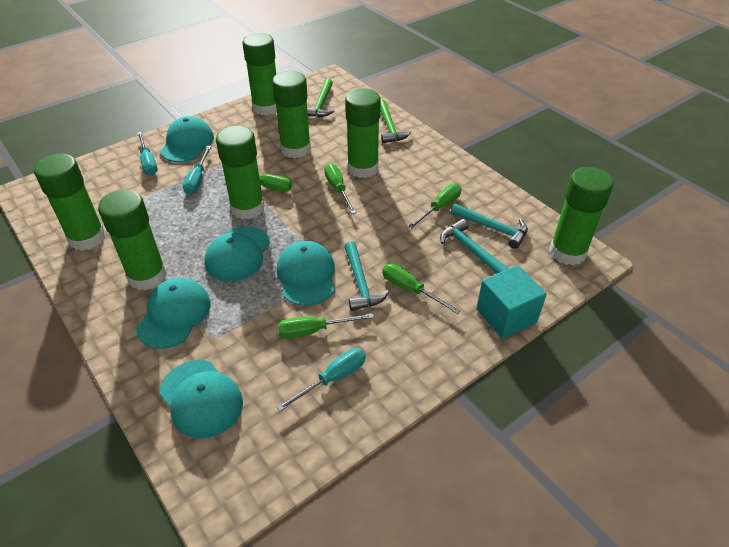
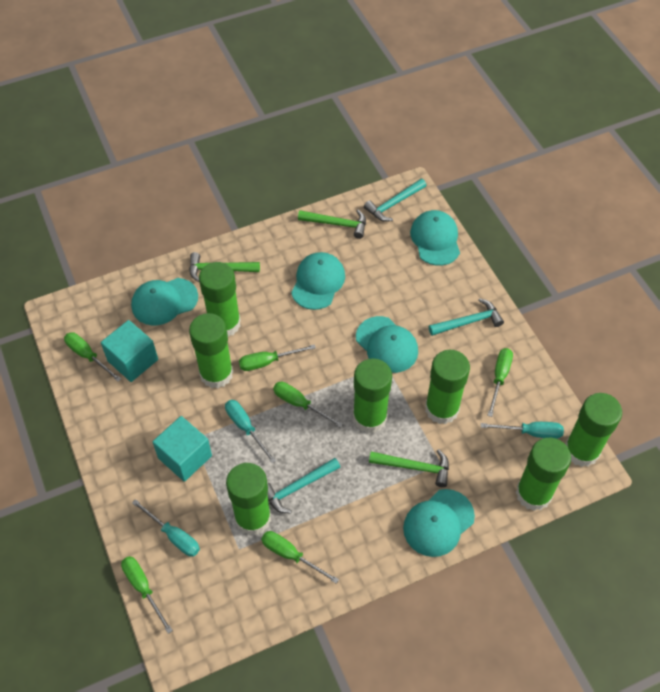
green hammer: [307,79,335,117] [380,100,412,143] = 2 -> [189,252,260,283] [298,210,366,239] [369,449,449,487] = 3
green screwdriver: [222,169,292,192] [277,313,374,339] [324,163,356,214] [382,264,461,314] [408,184,461,228] = 5 -> [64,332,121,382] [121,556,173,634] [239,344,316,371] [261,531,339,584] [273,382,343,428] [487,348,513,417] = 6
turquoise cube: [476,265,547,339] = 1 -> [101,320,158,382] [153,416,212,482] = 2

